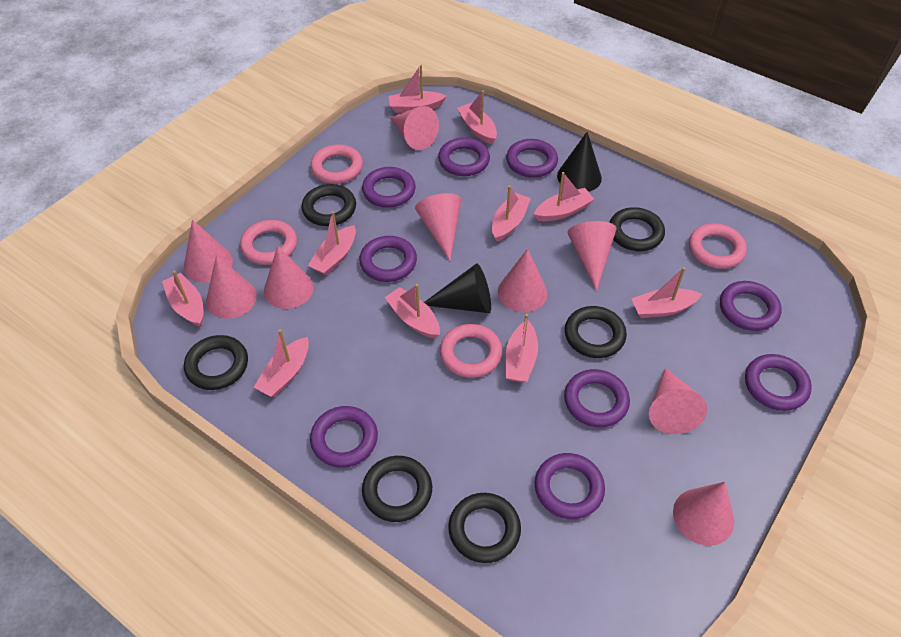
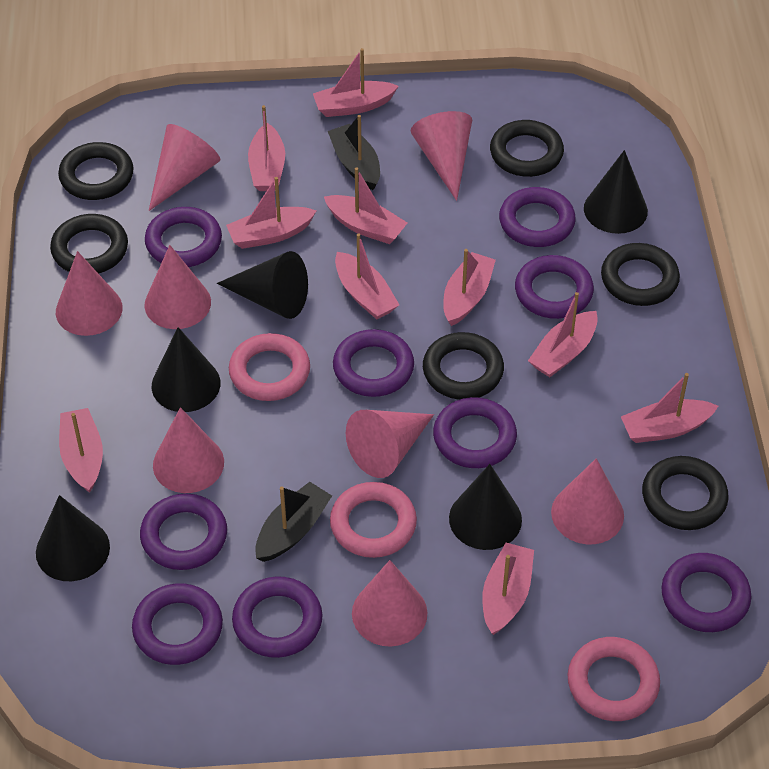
black boat: none = 0 -> [255,482,332,562] [328,115,380,190] = 2
black cone: [424,264,491,313] [557,132,602,192] = 2 -> [36,495,110,581] [152,327,220,412] [217,251,308,319] [449,464,522,550] [584,150,648,234] = 5
pink cone: [184,220,233,283] [206,255,257,319] [264,246,314,309] [390,106,439,150] [415,193,461,261] [498,249,548,312] [567,221,616,291] [649,368,707,434] [673,482,734,546] = 9 -> [56,251,122,336] [145,245,211,329] [149,124,220,211] [153,407,224,493] [346,410,434,478] [352,560,427,646] [411,111,472,201] [551,458,624,544] = 8
pink ring: [240,220,297,265] [311,144,363,184] [440,324,502,378] [689,223,747,269] = 4 -> [229,333,310,401] [330,482,417,558] [567,637,660,721] = 3

